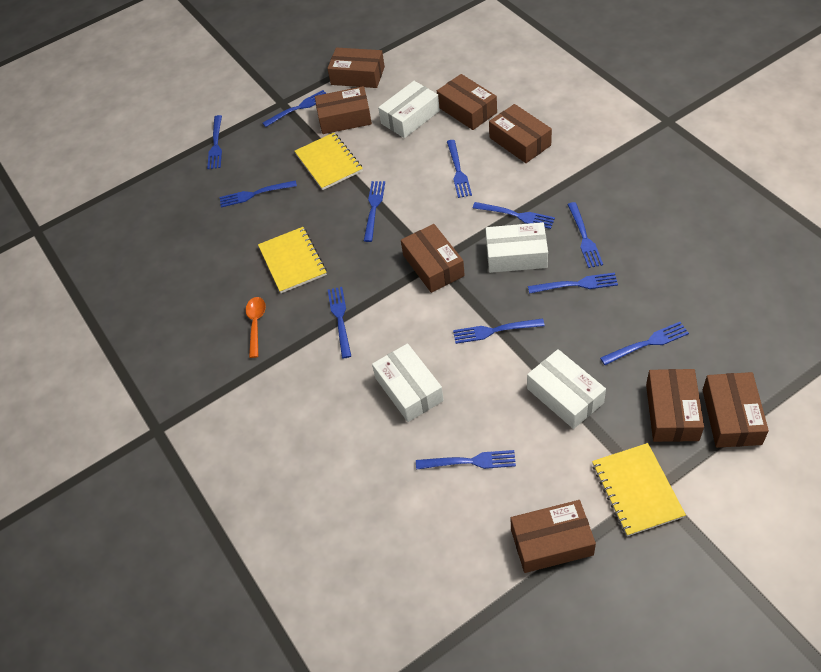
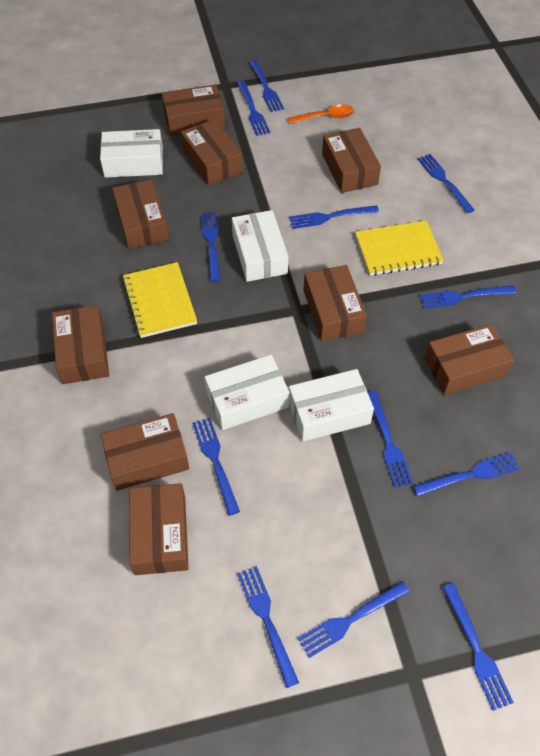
brown box: [315,86,372,134] [327,47,385,88] [401,224,465,293] [437,74,497,130] [489,104,552,163] [511,500,596,573] [646,369,704,442] [703,372,769,448] = 8 -> [52,305,109,384] [101,413,189,491] [112,179,169,249] [129,483,189,575] [162,85,225,136] [181,119,243,185] [304,265,367,341] [322,128,381,193] [424,324,514,395] = 9
yellow notebook: [258,227,327,293] [295,133,363,190] [592,443,686,536] = 3 -> [122,262,197,338] [355,220,444,276] = 2

